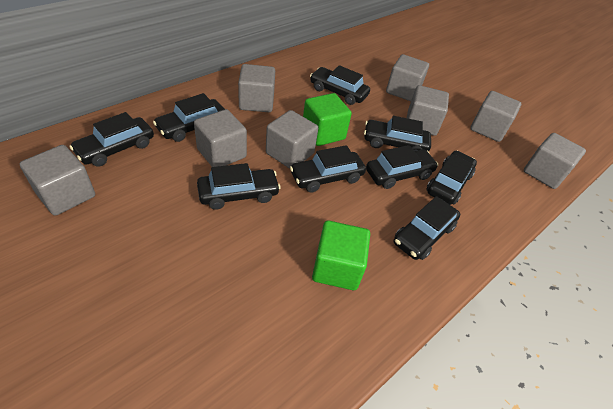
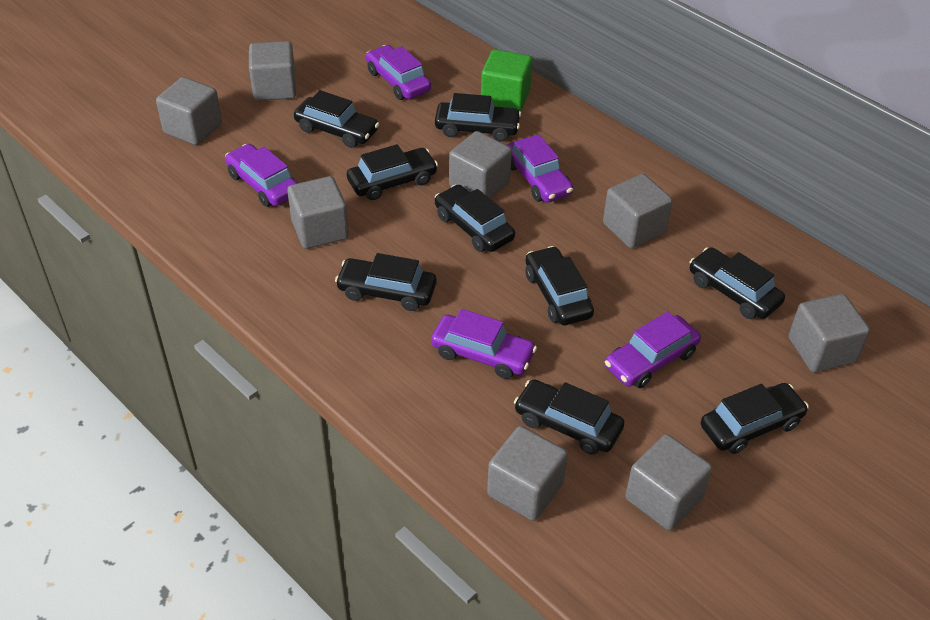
green cube: [303,93,352,146] [312,221,370,290] = 2 -> [481,49,533,111] = 1
purple car: none = 0 -> [225,144,298,207] [366,45,431,100] [431,309,537,379] [507,134,573,202] [605,311,701,388] = 5

